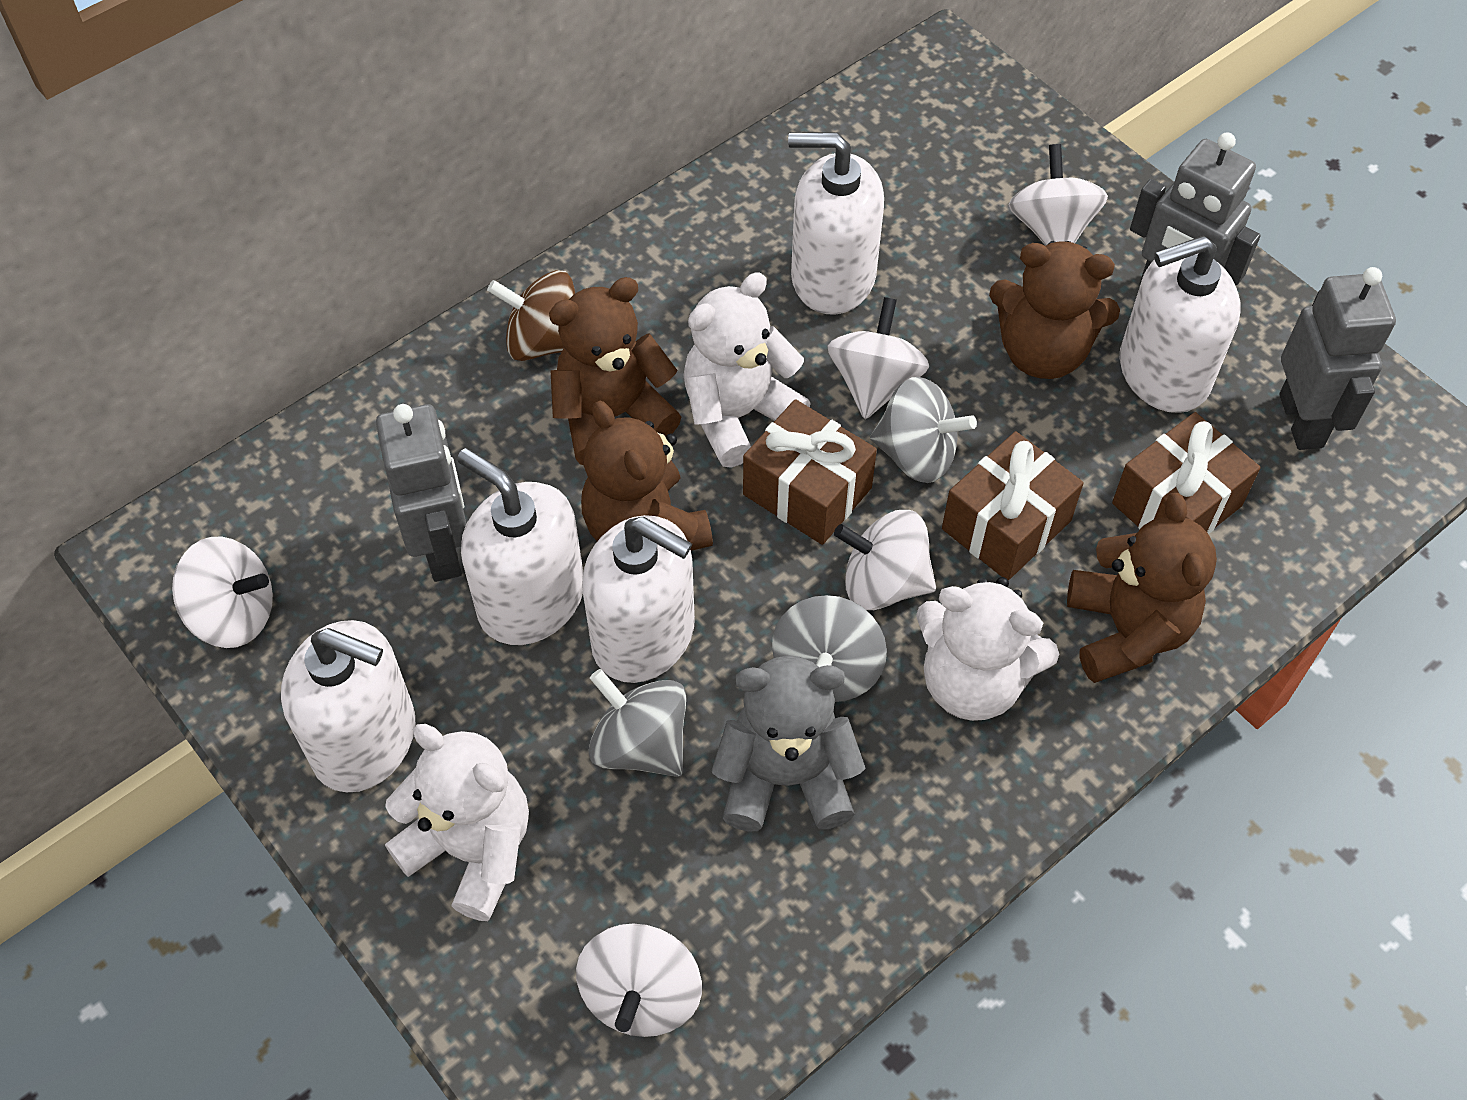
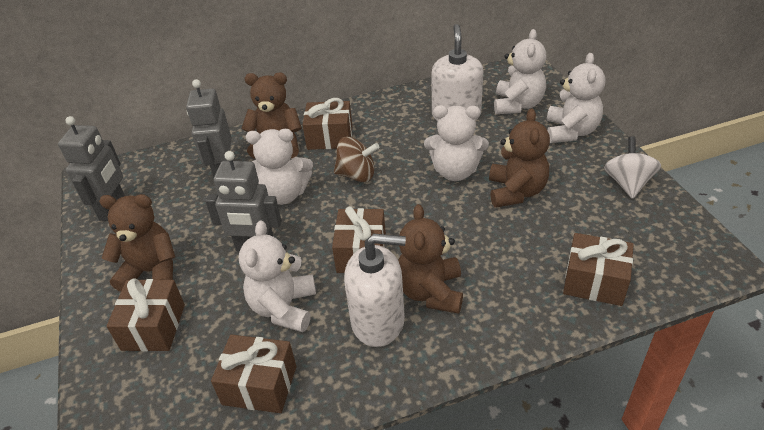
brown gift: [743,399,877,545] [942,431,1084,581] [1112,412,1261,534] = 3 -> [107,278,185,352] [211,334,296,413] [303,98,352,150] [332,206,386,273] [563,233,634,306] = 5
grey spinning top: [589,669,686,777] [772,595,887,702] [870,377,977,483] = 3 -> none = 0
grey teddy bear: [712,656,866,832] = 1 -> none = 0
white soap dispenser: [281,620,415,792] [457,448,583,645] [582,515,695,683] [788,132,884,314] [1120,236,1241,413] = 5 -> [344,234,406,347] [431,24,483,121] = 2
white spinning top: [172,537,273,648] [576,923,702,1037] [828,297,929,419] [834,510,936,610] [1009,144,1108,246] = 5 -> [604,136,661,199] = 1
white teddy bear: [385,724,529,921] [683,273,811,468] [916,577,1059,721] = 3 -> [239,221,316,332] [246,129,313,205] [424,105,489,181] [494,29,547,114] [547,53,605,143] = 5

